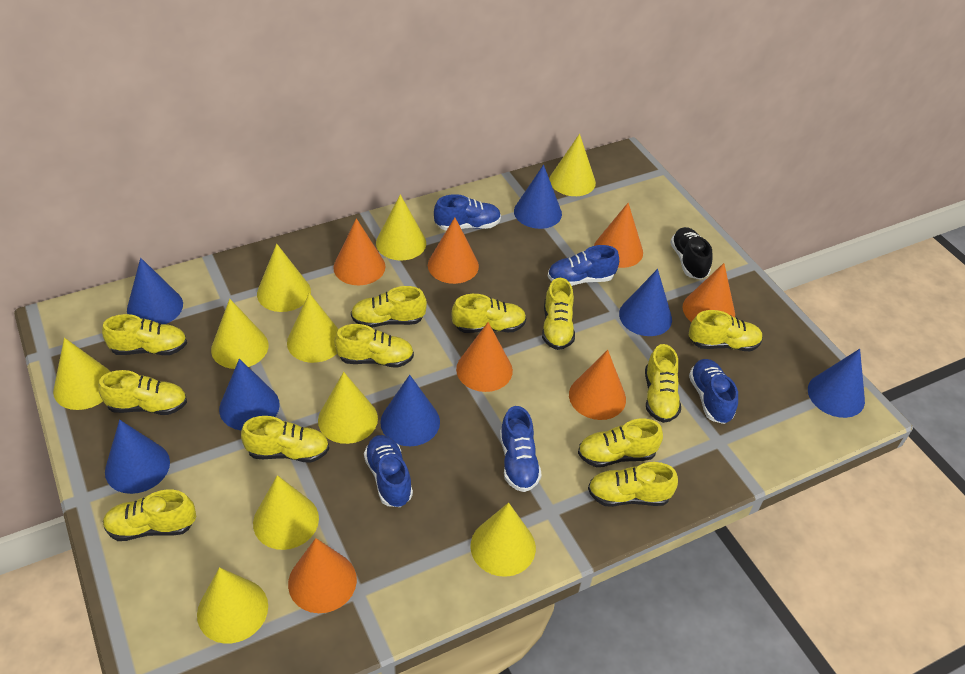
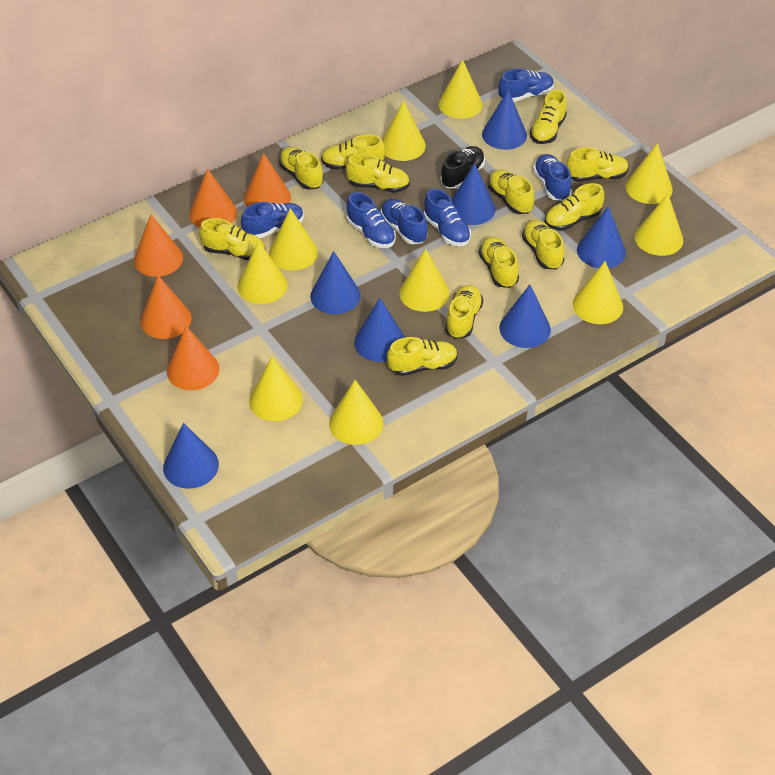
blue shoe: [364,435,413,507] [434,194,501,231] [500,406,542,492] [547,245,619,286] [689,359,738,424] = 5 -> [241,202,304,238] [347,192,396,248] [381,199,427,244] [424,189,471,246] [498,68,554,102] [533,154,572,201] = 6
orange cone: [288,538,357,613] [333,218,385,285] [428,217,479,284] [456,322,513,392] [569,350,626,420] [594,203,643,268] [682,263,735,322] = 7 -> [134,214,183,277] [140,275,192,339] [167,326,220,390] [189,168,237,228] [244,153,291,207] = 5

